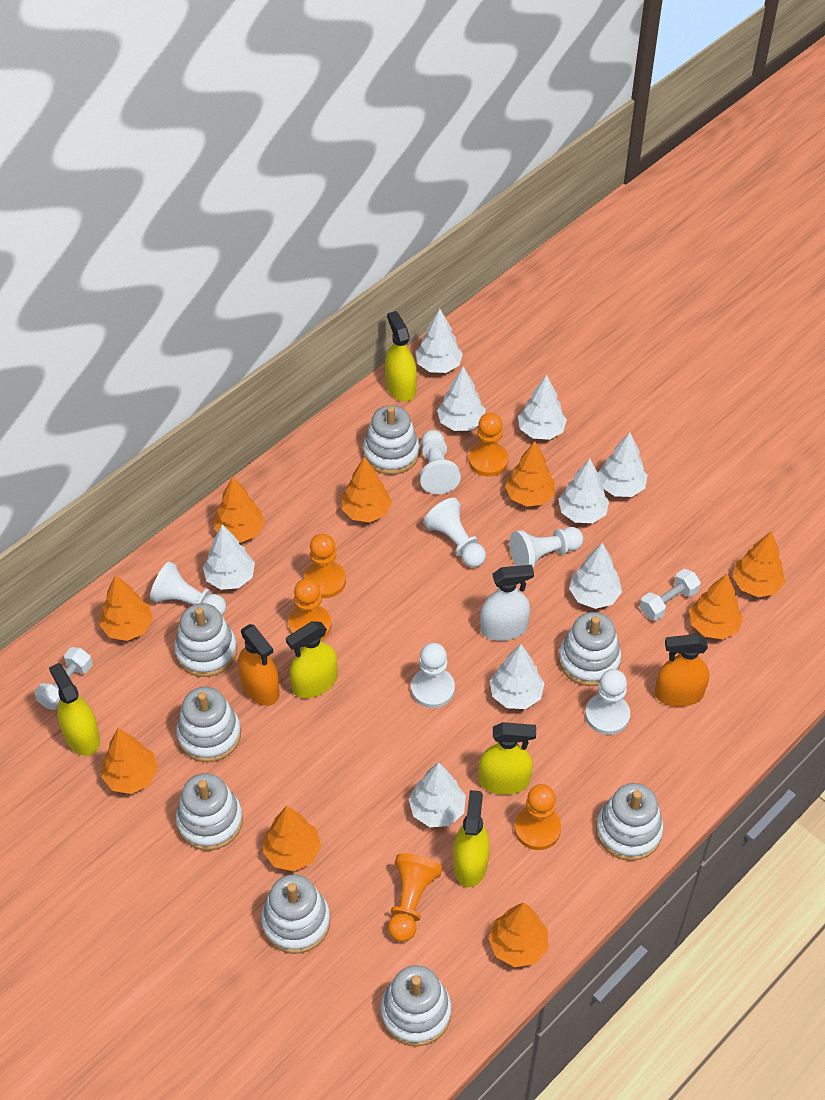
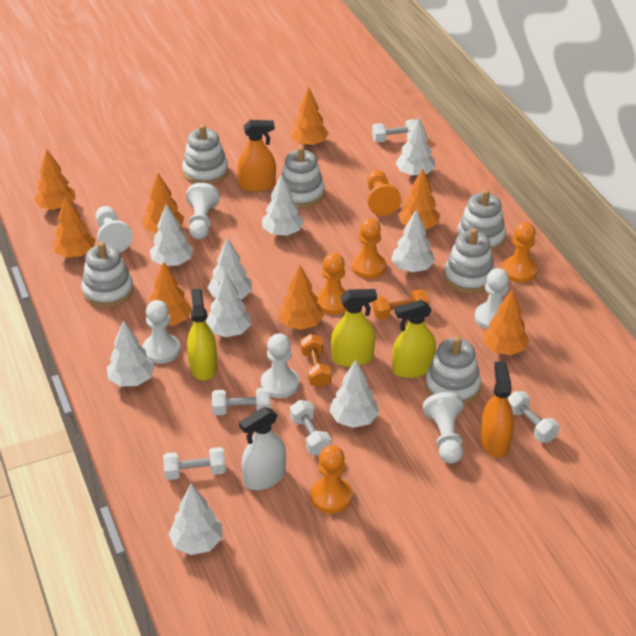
orange dumbbell: none = 0 -> [300,334,331,388] [373,289,429,320] = 2
orange tree: [99,575,153,641] [101,728,158,794] [213,477,265,543] [263,806,321,871] [341,457,392,522] [488,903,549,967] [505,441,555,507] [689,574,743,639] [732,531,785,597] = 9 -> [34,149,76,210] [52,195,96,258] [142,173,184,234] [150,261,192,326] [278,265,324,330] [290,87,329,146] [398,168,440,229] [483,289,529,355] = 8
white dumbbell: [35,647,92,710] [640,569,701,621] = 2 -> [163,447,226,480] [212,388,271,415] [290,400,331,455] [372,119,416,142] [508,391,559,443] = 5
white stacking toy: [174,603,237,677] [176,687,241,762] [176,773,243,851] [261,874,330,954] [363,405,420,475] [380,965,452,1047] [559,612,621,686] [596,783,663,861] = 8 -> [81,242,134,308] [182,125,228,185] [282,146,325,208] [425,336,481,405] [444,228,495,294] [457,189,506,252] = 6
yellow spray bottle: [49,663,100,756] [286,621,337,698] [385,311,417,402] [453,790,490,887] [479,722,536,795] = 5 -> [187,289,217,380] [331,289,377,367] [392,300,436,378] = 3

